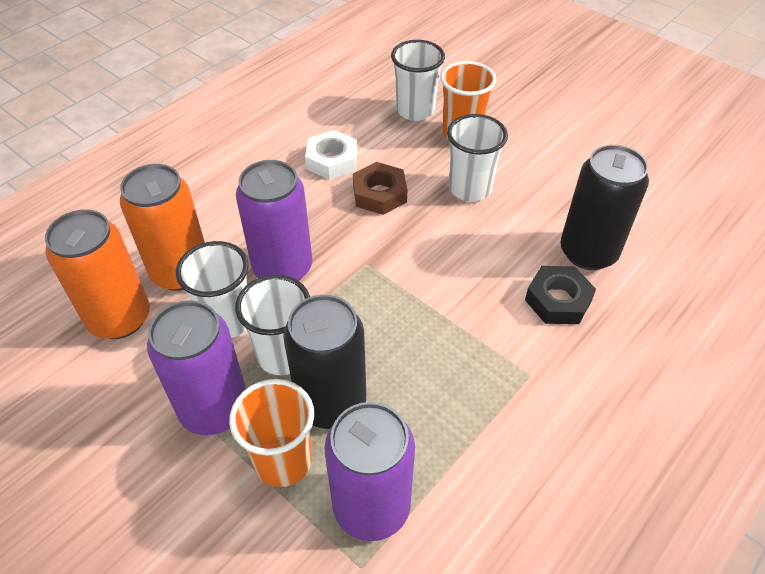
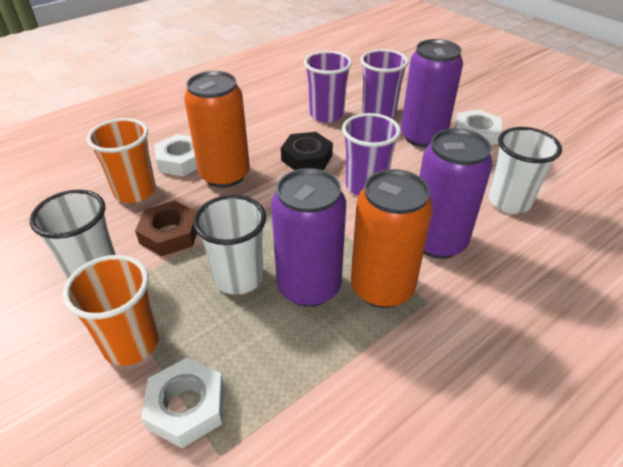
black can: [283,295,366,429] [560,145,649,270] = 2 -> none = 0
purple cup: none = 0 -> [304,51,352,123] [342,113,401,196] [360,49,409,118] = 3
white cup: [176,241,249,338] [235,275,310,375] [391,40,445,121] [447,114,508,202] = 4 -> [30,190,116,279] [193,195,266,295] [489,127,562,214] = 3
white nut: [305,130,357,180] = 1 -> [141,358,224,448] [155,134,197,176] [455,109,502,145] = 3

